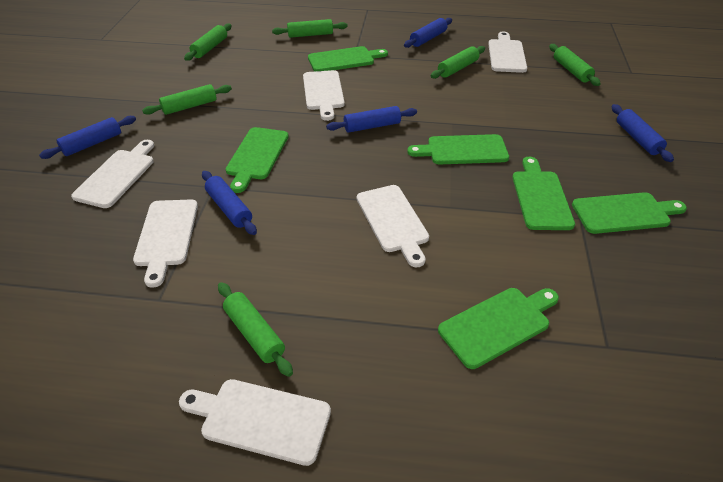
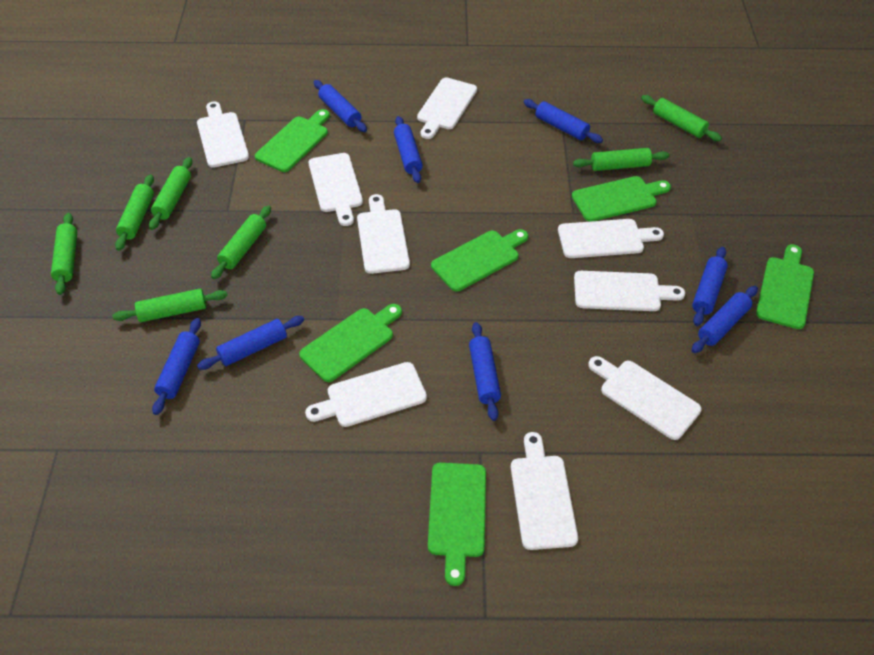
blue rolling pin: [39,116,136,159] [202,171,257,235] [326,106,417,133] [404,18,452,48] [611,104,674,162] = 5 -> [152,318,201,415] [197,316,304,370] [314,80,367,132] [394,116,423,183] [469,322,501,421] [524,99,603,143] [691,286,758,353] [692,247,728,326] = 8
green rolling pin: [142,84,232,115] [184,24,231,61] [218,282,293,377] [272,19,348,38] [431,46,485,79] [549,44,601,86] = 6 -> [51,213,77,295] [113,289,228,322] [115,174,154,251] [149,157,192,230] [211,205,271,279] [573,148,670,171] [641,95,722,141] = 7
white cutting board: [71,140,154,208] [133,200,198,288] [179,379,331,466] [303,70,345,121] [357,185,429,267] [488,32,527,73] = 6 -> [197,101,249,168] [305,362,427,427] [309,153,363,226] [357,194,410,274] [417,77,477,139] [511,432,578,550] [558,219,664,258] [574,271,685,311] [588,356,702,440] = 9

